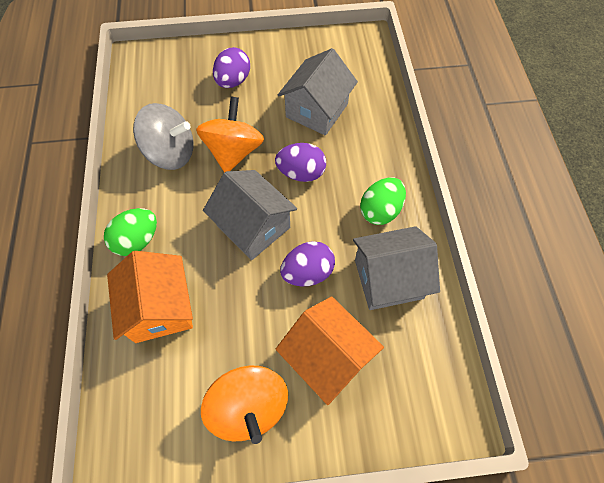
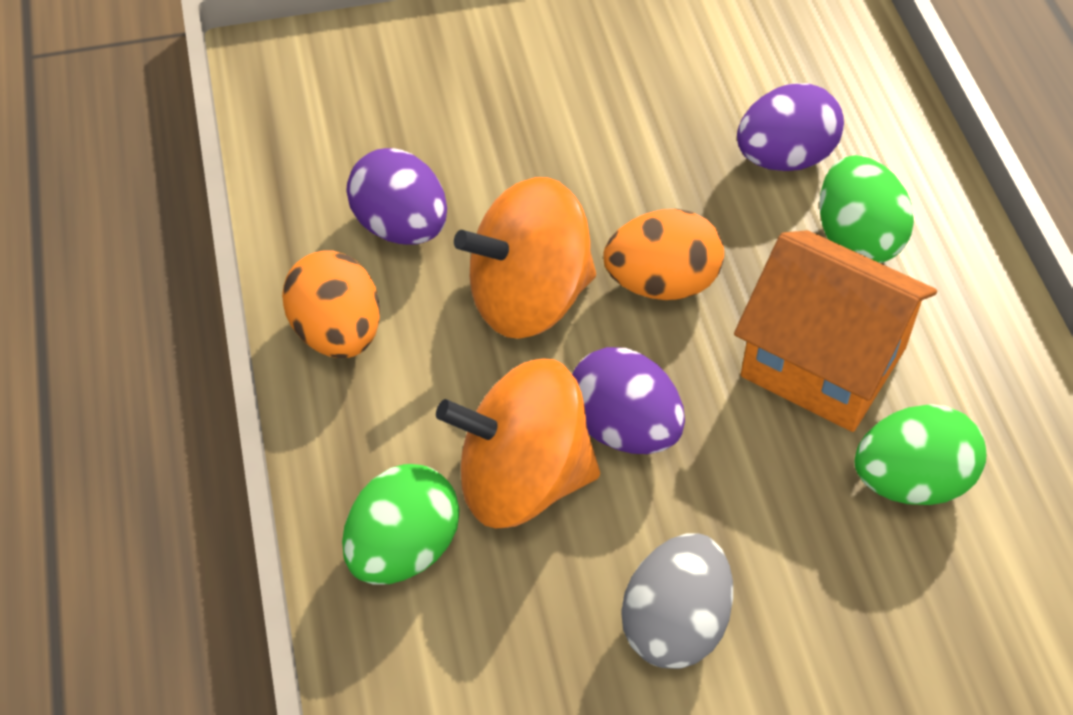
green egg: [104,208,157,256] [360,177,406,225] = 2 -> [342,464,459,585] [819,155,914,263] [855,404,986,505] = 3
grey egg: none = 0 -> [622,534,733,669] = 1
grey house: [203,170,297,260] [278,48,358,135] [353,226,440,310] = 3 -> none = 0
grey spinning top: [133,103,193,170] = 1 -> none = 0
orange egg: none = 0 -> [282,250,380,358] [603,209,724,300] = 2
orange house: [107,251,193,343] [276,296,384,405] = 2 -> [734,230,937,432] = 1

